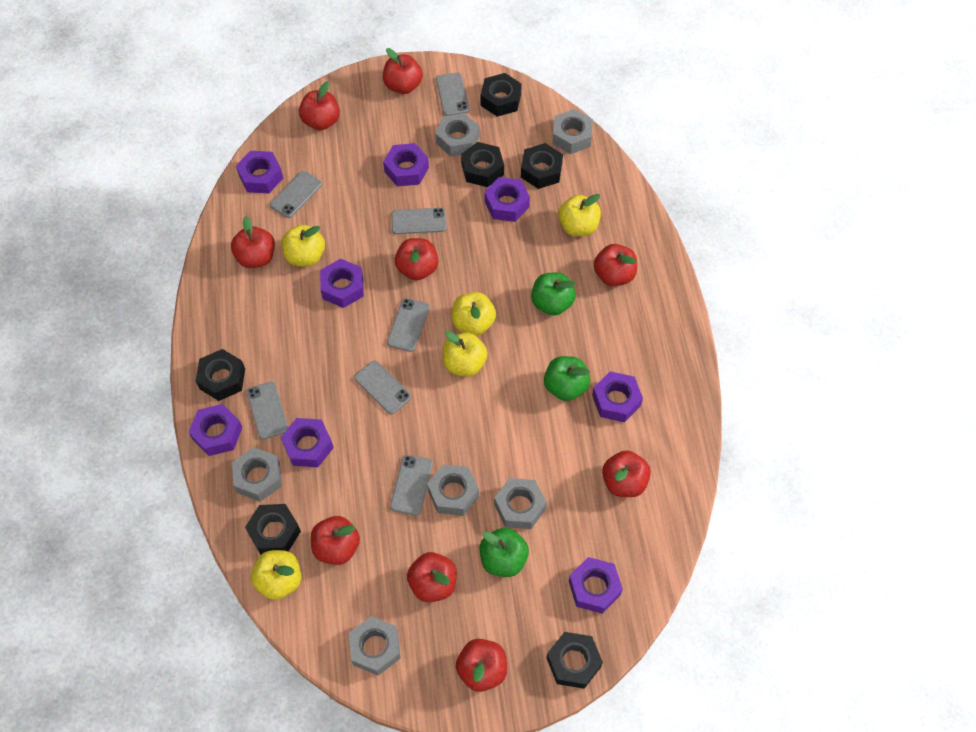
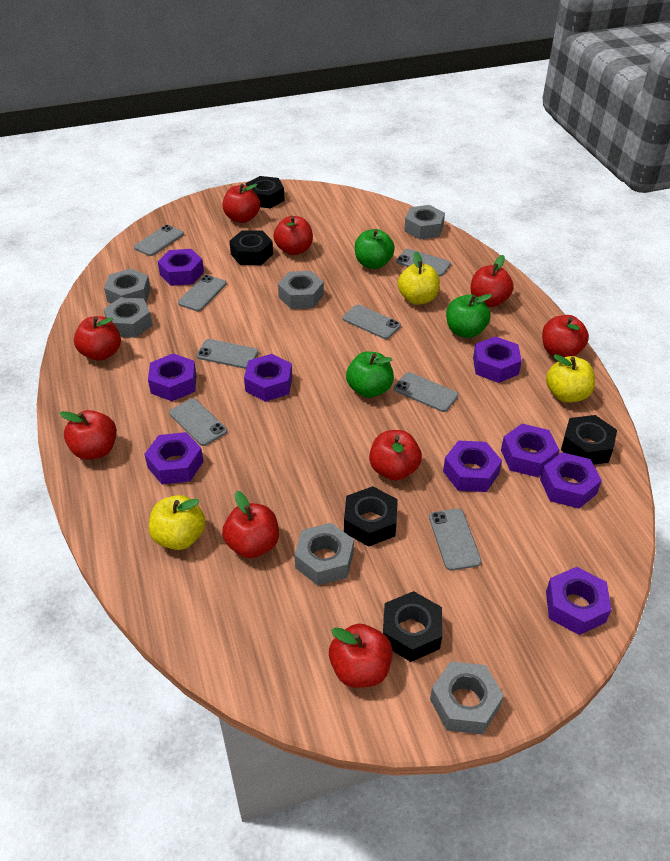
black nut: [196,349,245,401] [245,504,301,555] [461,142,504,187] [480,73,522,117] [521,143,563,189] [547,632,603,689] = 6 -> [229,231,273,265] [246,176,285,208] [344,486,398,547] [383,591,442,662] [561,415,617,465] = 5
grey phone: [246,381,288,439] [270,171,322,218] [354,361,412,414] [387,298,430,352] [390,455,433,515] [392,208,447,234] [436,73,469,116] = 7 -> [134,225,184,256] [169,398,227,446] [178,275,227,311] [196,339,258,369] [343,305,401,339] [394,372,458,412] [396,249,451,276] [429,509,482,571] = 8
purple nut: [189,404,242,456] [236,151,283,193] [281,418,333,467] [320,259,364,308] [383,143,429,187] [484,177,530,222] [569,557,623,614] [592,371,643,422] = 8 -> [144,432,203,484] [148,353,197,401] [158,249,204,286] [244,354,292,402] [443,441,502,492] [473,336,522,383] [501,424,559,477] [540,452,602,508] [546,567,611,635] = 9
yellow apple: [251,550,302,600] [282,225,325,267] [442,331,488,377] [452,292,496,336] [558,194,601,236] = 5 -> [149,495,206,550] [398,252,440,305] [546,354,595,402] = 3

